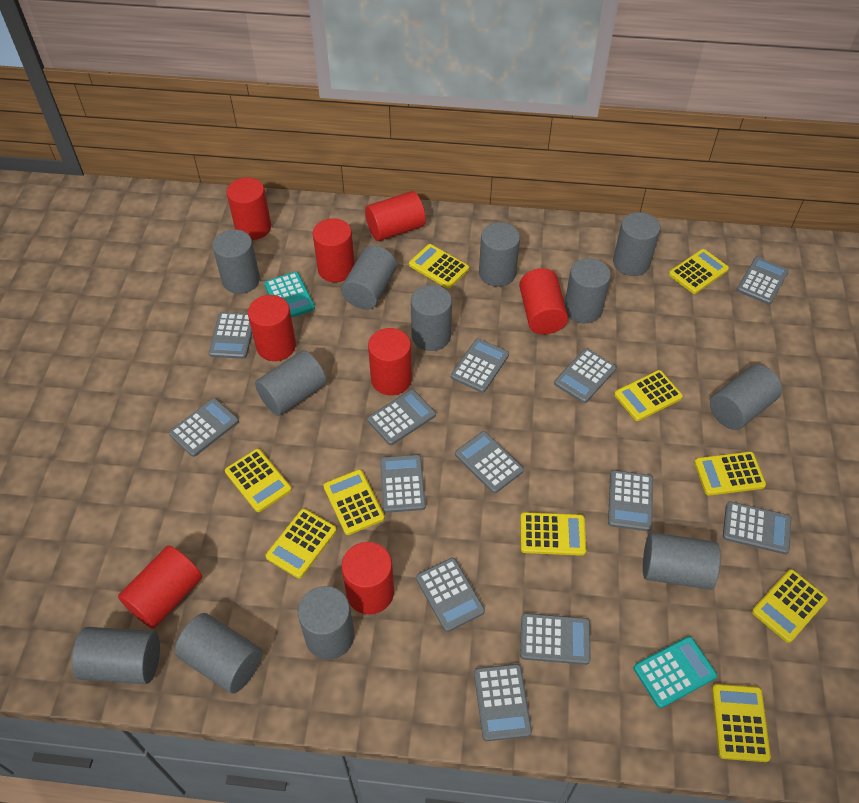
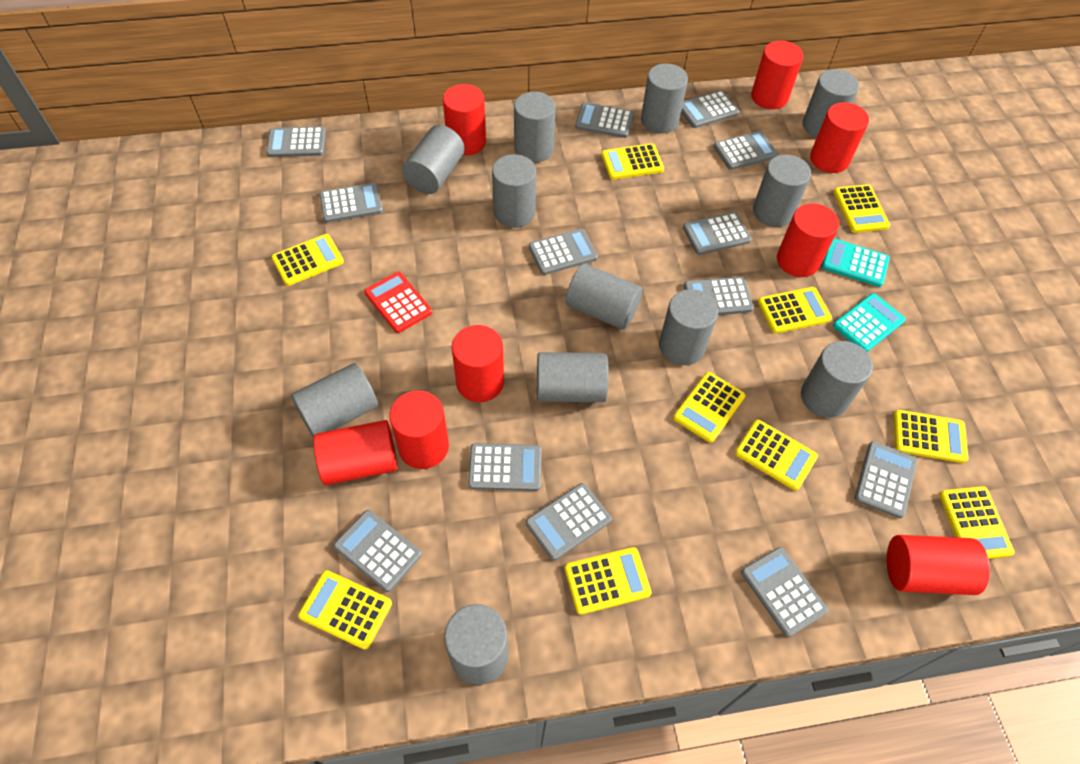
red calculator: none = 0 -> [364,272,432,333] = 1

